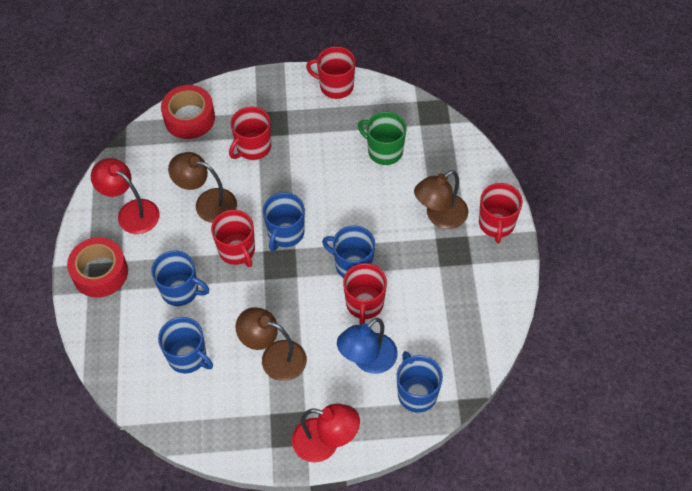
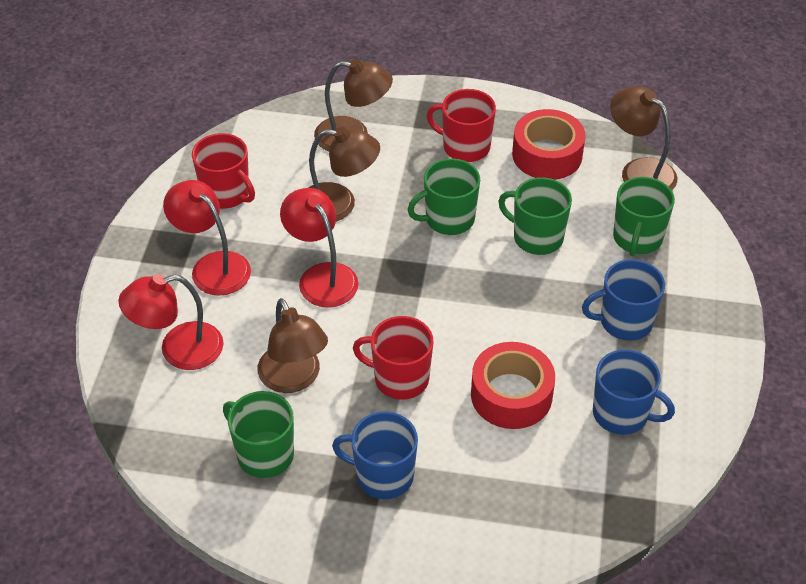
blue lamp: [337,318,398,374] = 1 -> none = 0
blue mug: [151,251,209,306] [158,317,213,374] [263,192,305,251] [322,226,375,278] [397,351,443,413] = 5 -> [332,411,418,499] [582,259,665,341] [593,349,675,435] = 3
brown lamp: [168,152,237,223] [235,307,307,381] [414,170,468,229] = 3 -> [258,298,328,393] [309,127,380,222] [314,59,393,152] [610,86,677,190] = 4
green mug: [358,112,406,165] = 1 -> [223,391,294,478] [408,158,480,235] [498,177,572,255] [613,177,675,256] = 4
red lamp: [91,158,160,234] [292,404,360,463] = 2 -> [118,274,224,370] [163,180,251,296] [280,188,358,307] = 3
red mug: [211,210,255,267] [229,106,271,160] [306,46,355,99] [343,263,387,325] [479,183,523,243] = 5 -> [192,133,255,209] [353,316,434,400] [426,89,496,162] = 3

